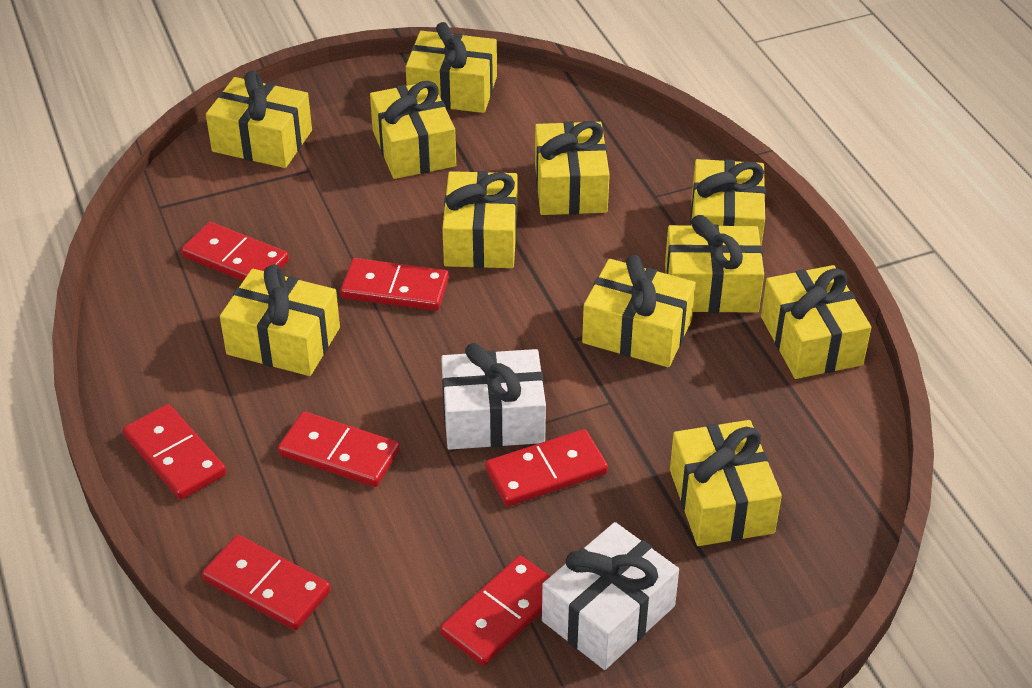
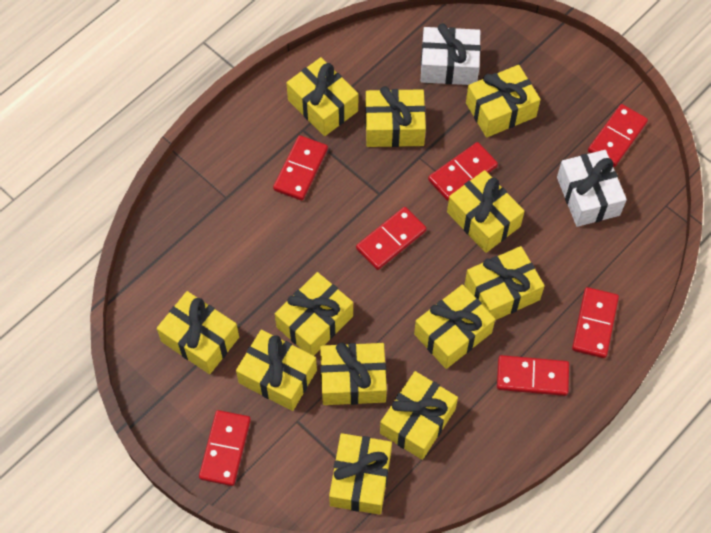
yellow gift: [206,71,312,168] [220,264,340,376] [370,81,456,179] [406,22,497,113] [442,171,517,268] [535,121,610,215] [582,255,696,367] [665,215,764,313] [670,420,782,546] [690,159,766,246] [761,265,871,379] = 11 -> [157,291,239,374] [236,329,317,411] [275,272,353,356] [286,57,358,136] [320,342,387,405] [329,433,392,515] [365,86,426,147] [380,371,458,460] [414,284,495,369] [447,170,525,253] [465,246,545,320] [466,65,541,138] = 12

